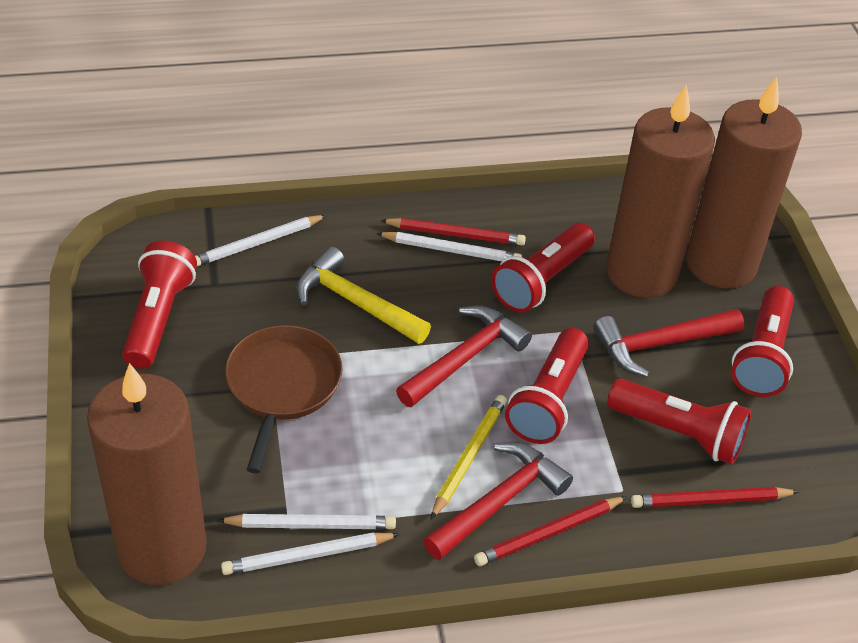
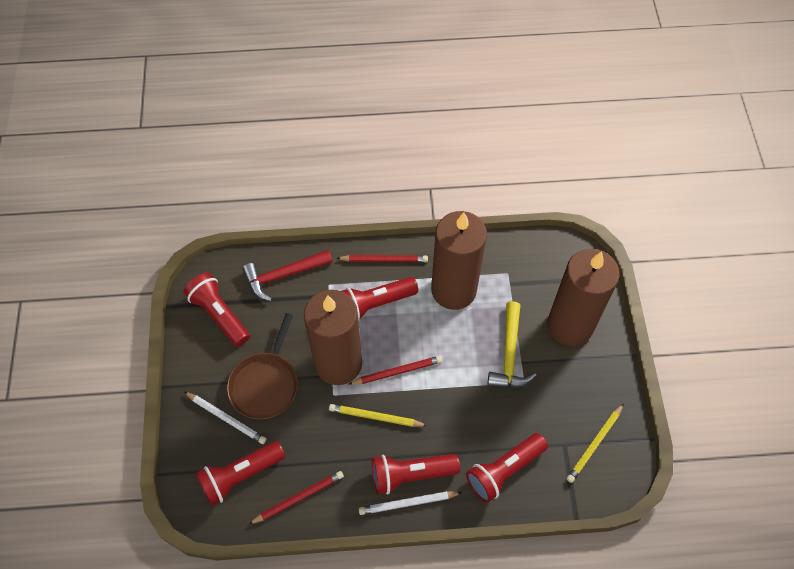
red hammer: [396,305,532,407] [423,442,573,560] [593,309,744,377] = 3 -> [242,250,333,301] = 1
white pencil: [195,215,327,266] [217,514,396,529] [221,532,400,575] [376,232,522,261] = 4 -> [184,392,266,444] [359,491,462,515] = 2
yellow pencil: [431,395,507,519] = 1 -> [329,404,427,427] [567,403,624,483] = 2

